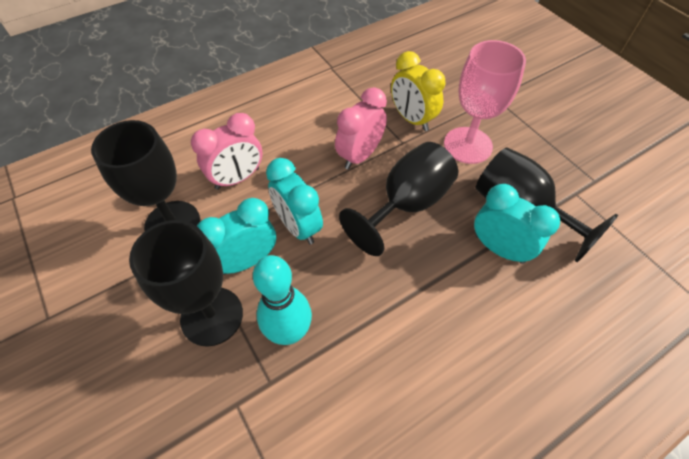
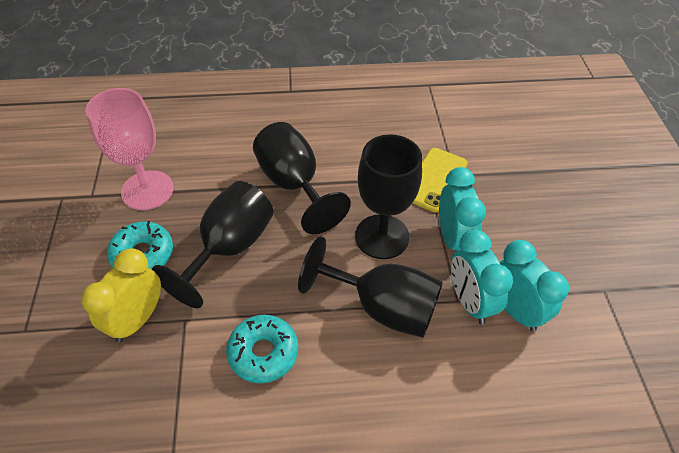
pink clock: [191,113,263,190] [335,87,387,170] = 2 -> none = 0
turquoise bowling pin: [253,255,312,345] = 1 -> none = 0
turquoise donut: none = 0 -> [107,221,173,270] [226,315,298,383] = 2
yellow phone: none = 0 -> [413,148,468,213] = 1

